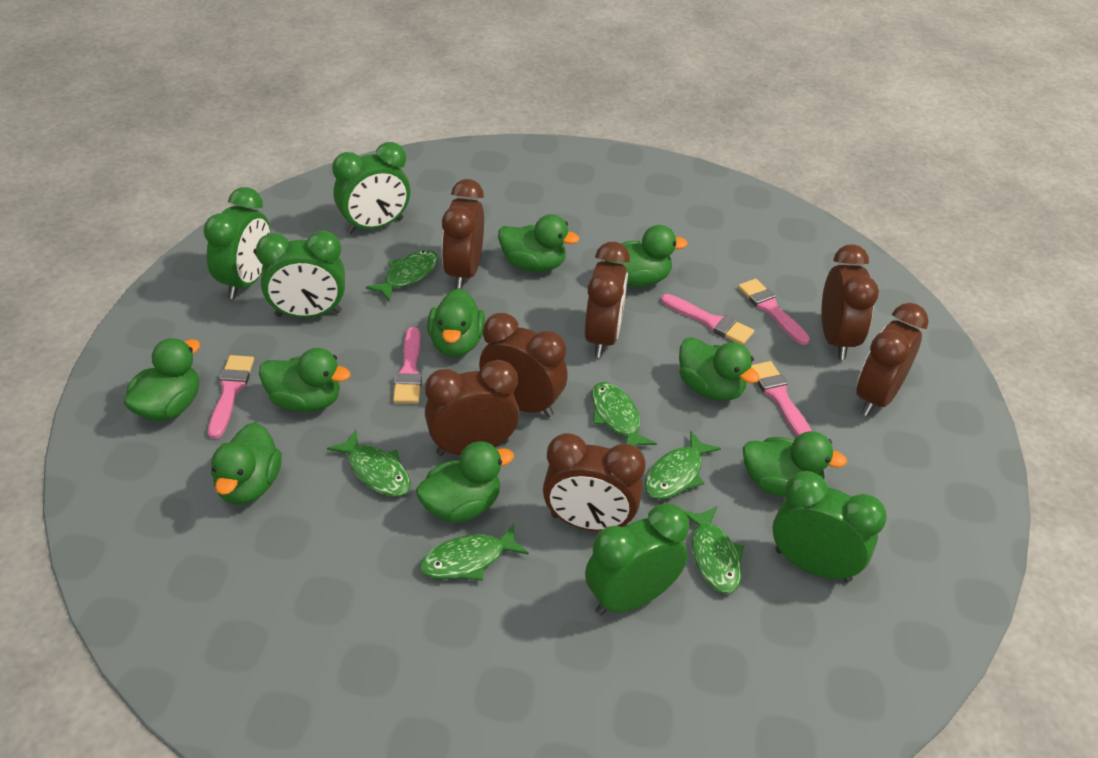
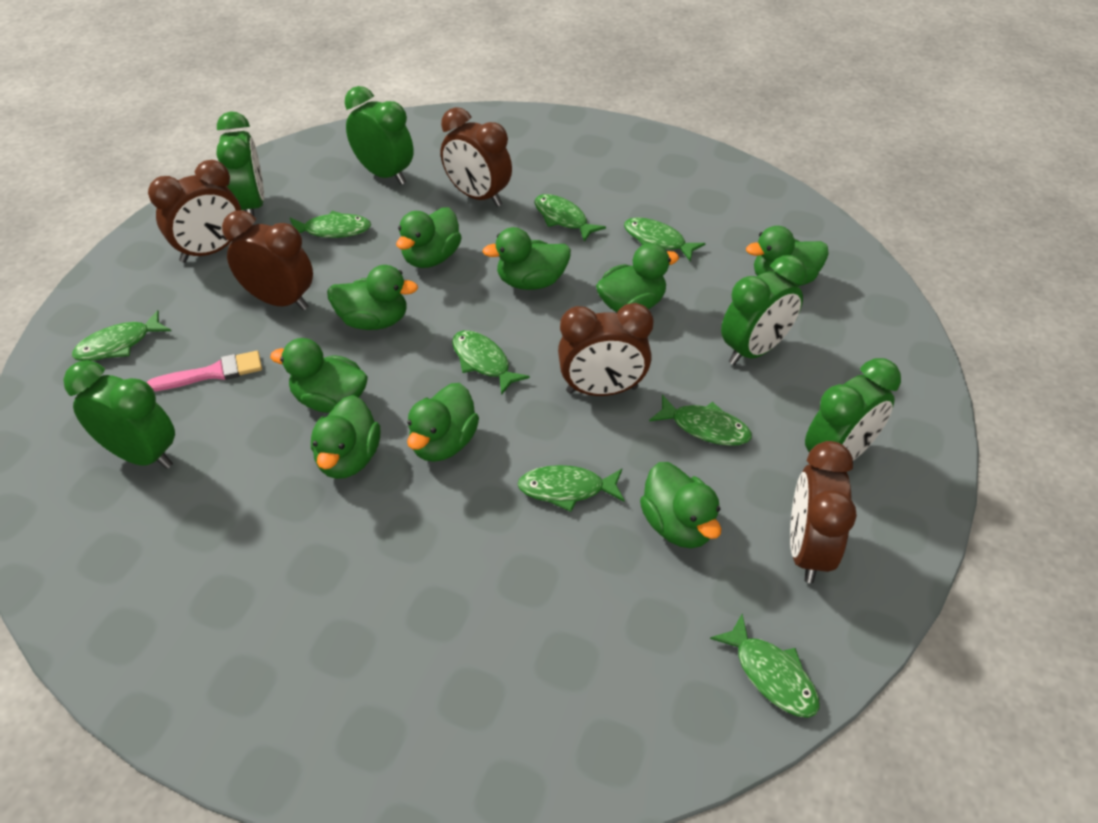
brown clock: [425,360,519,456] [442,179,484,289] [479,313,568,417] [543,433,646,531] [585,242,630,358] [822,244,879,360] [856,303,929,416] = 7 -> [148,160,241,263] [222,210,313,310] [441,107,512,207] [558,303,653,396] [790,441,857,583] = 5
green fish: [327,430,411,496] [366,250,438,302] [420,523,529,581] [591,382,657,446] [645,431,721,499] [684,506,744,594] = 6 -> [72,310,171,361] [290,211,371,238] [452,330,530,395] [518,465,625,512] [535,194,606,242] [624,217,706,261] [649,395,752,446] [710,614,820,718] = 8
pink brush: [208,355,254,439] [393,327,422,403] [661,294,754,345] [738,279,810,345] [751,361,812,436] = 5 -> [147,351,262,391] = 1

